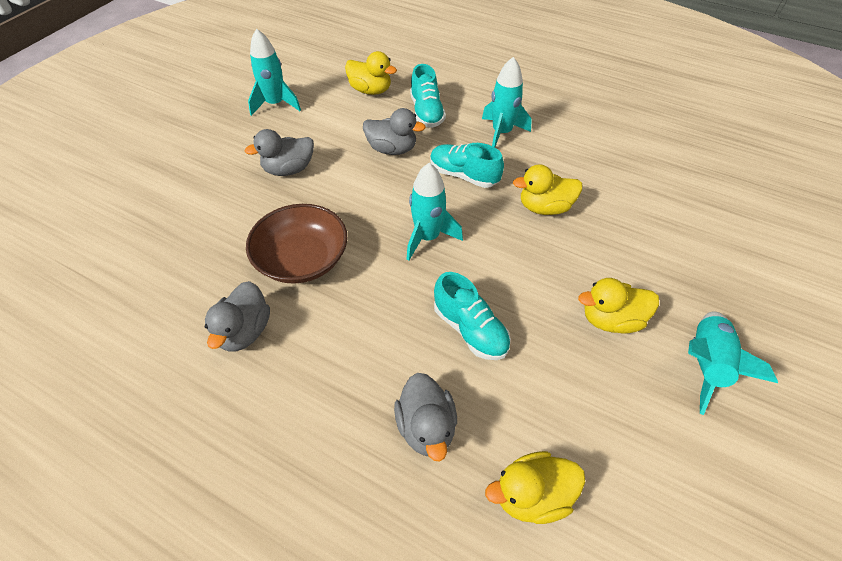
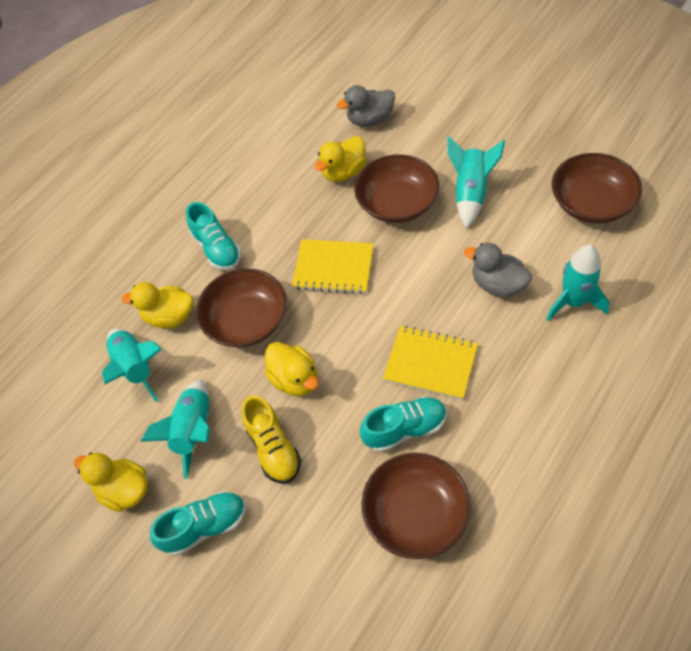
brown bowl: [246,204,348,284] = 1 -> [196,268,287,348] [354,154,439,223] [361,453,471,559] [552,153,642,224] = 4
grey duck: [205,281,270,352] [244,129,314,176] [363,108,426,155] [394,373,457,462] = 4 -> [337,85,395,127] [464,243,532,298] = 2
yellow notebook: none = 0 -> [292,239,374,294] [383,326,478,400] = 2
yellow shoe: none = 0 -> [241,395,301,484] = 1

